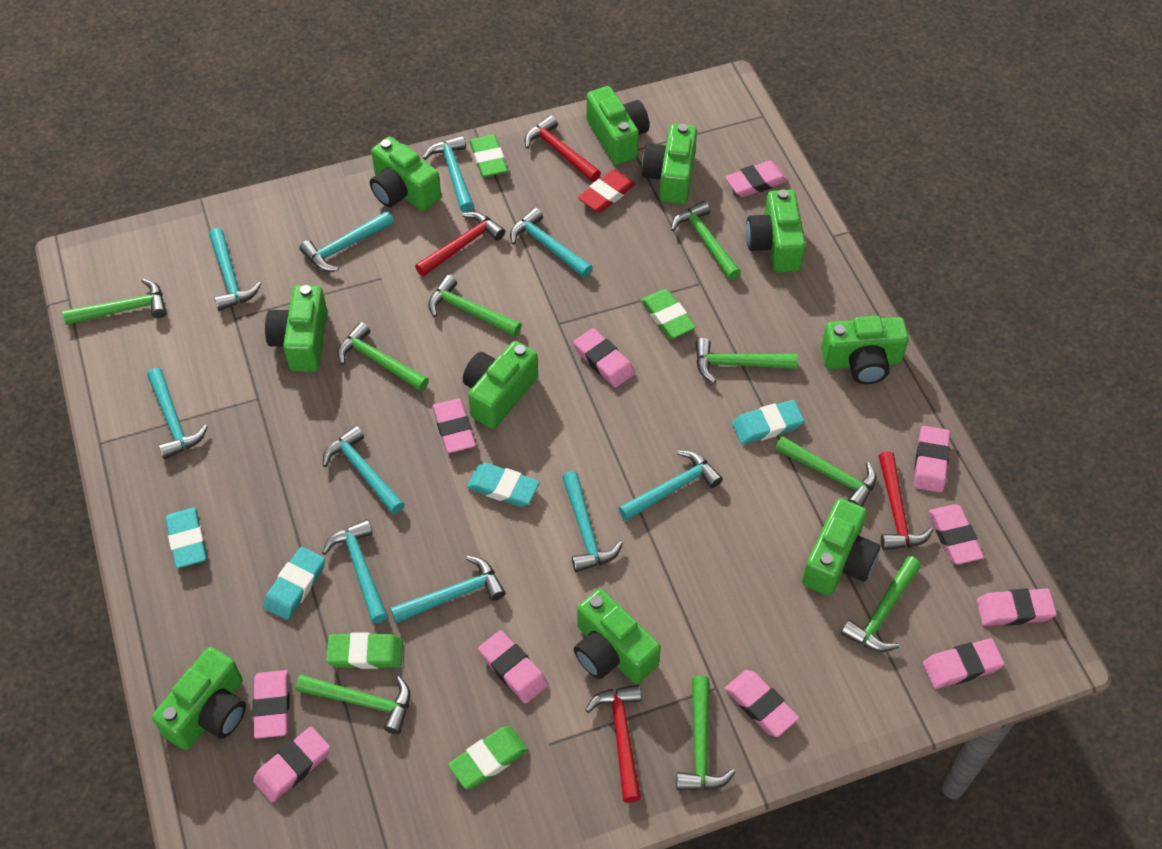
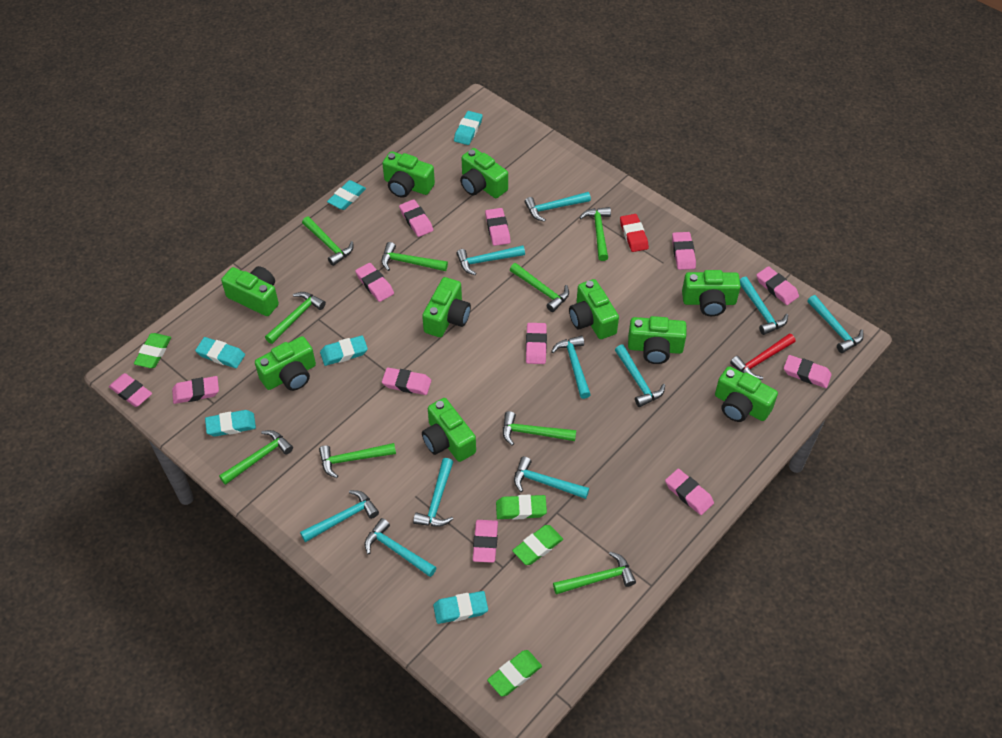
pink eraser: [253,670,290,739] [253,726,330,803] [433,399,476,453] [478,630,548,704] [573,328,635,388] [725,161,788,197] [725,670,799,737] [914,426,950,493] [923,638,1005,689] [929,504,984,564] [976,588,1057,626] = 11 -> [109,373,152,407] [172,376,219,404] [355,263,394,302] [382,368,431,395] [399,199,433,237] [473,520,498,563] [485,208,511,246] [526,323,547,364] [665,469,714,515] [672,232,696,270] [756,266,799,305] [784,355,832,388] = 12
red hammer: [415,212,505,277] [524,115,601,182] [585,684,642,803] [878,451,933,551] = 4 -> [730,334,795,380] = 1
turquoise eraser: [165,507,207,568] [263,547,325,620] [467,463,540,507] [732,400,804,445] = 4 -> [195,337,245,368] [205,410,256,437] [320,335,368,366] [327,180,366,210] [433,591,488,624] [454,111,483,145] = 6

